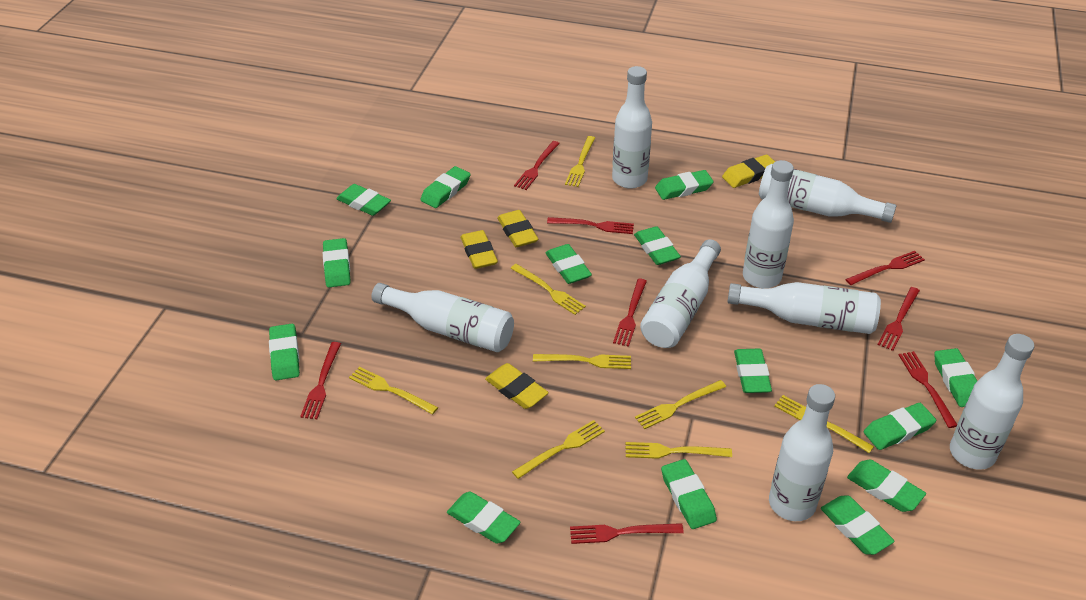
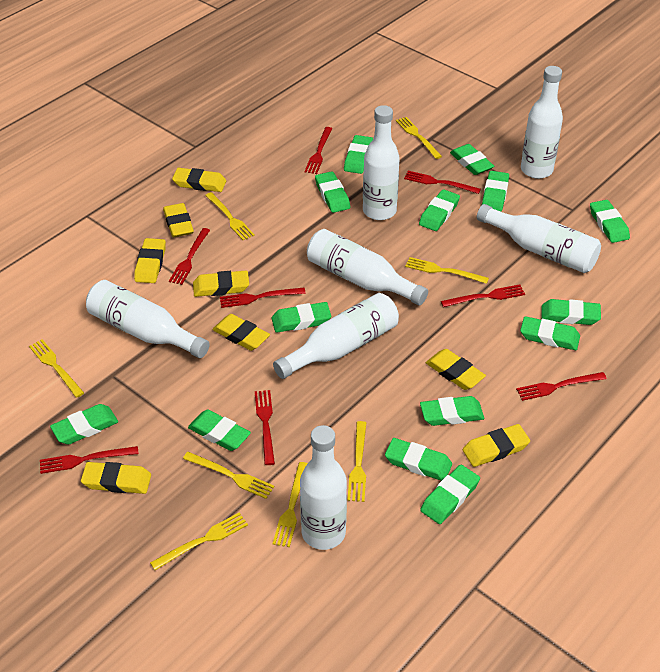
white bottle: [372,283,514,352] [612,66,652,189] [640,239,721,348] [727,282,881,334] [743,160,794,288] [759,164,896,223] [769,384,835,521] [950,334,1034,470] = 8 -> [86,280,210,358] [273,293,399,379] [300,425,347,550] [307,229,428,305] [363,105,400,220] [477,204,601,273] [521,66,563,179] = 7
yellow eraser: [461,230,498,269] [485,363,549,409] [497,210,538,247] [722,155,775,188] = 4 -> [81,462,151,494] [134,238,166,283] [163,203,194,237] [172,168,226,192] [193,271,249,297] [212,314,270,351] [426,349,486,390] [463,424,530,467] = 8

